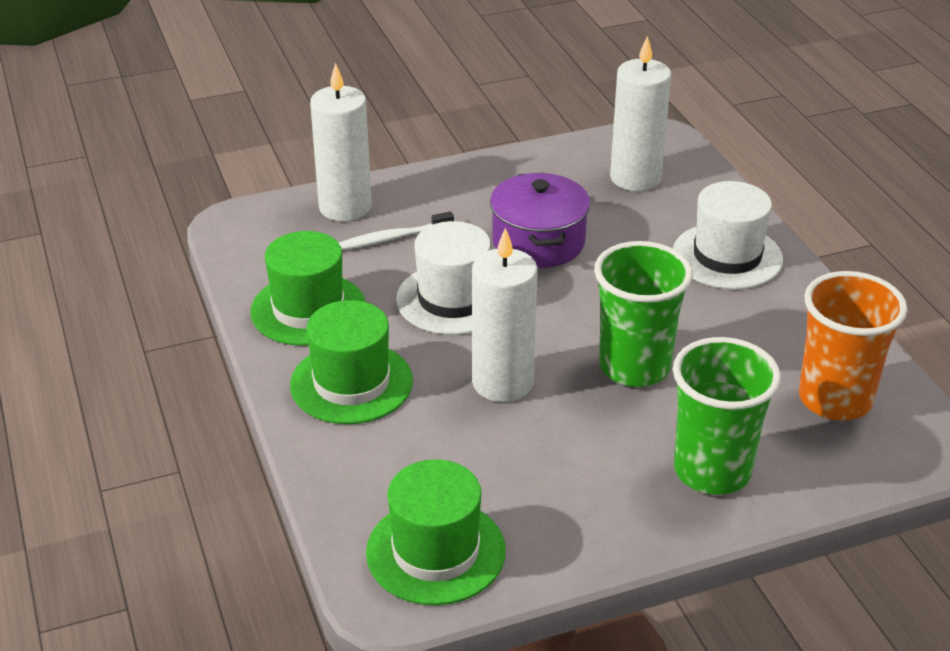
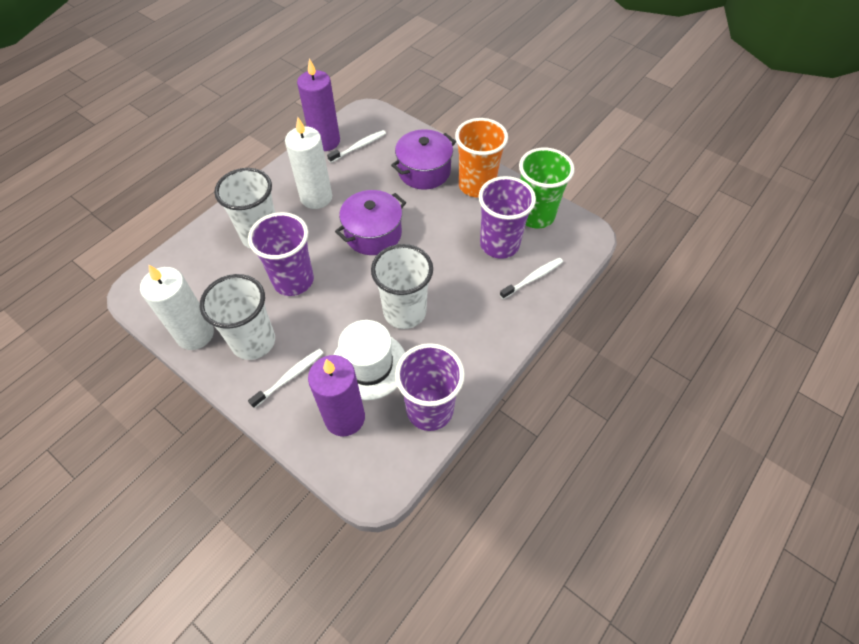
green cup: [594,241,693,387] [673,337,781,495] = 2 -> [519,147,575,228] = 1
green hat: [250,231,366,346] [290,300,413,424] [366,459,506,605] = 3 -> none = 0
purple candle: none = 0 -> [297,58,340,151] [308,355,365,436] = 2
purple cup: none = 0 -> [248,212,314,296] [395,343,465,431] [478,176,536,259] = 3
purple pot: [490,173,590,268] = 1 -> [335,190,406,255] [391,129,456,189] = 2
white candle: [310,63,372,221] [472,227,538,402] [610,36,671,191] = 3 -> [140,264,214,350] [285,117,332,209] = 2
white cup: none = 0 -> [200,274,275,360] [214,168,275,249] [371,244,433,329] = 3
white hat: [396,221,491,335] [673,181,783,290] = 2 -> [333,320,405,400] = 1
white toothbrush: [339,211,454,250] = 1 -> [248,348,323,408] [327,130,386,163] [500,257,563,299] = 3

